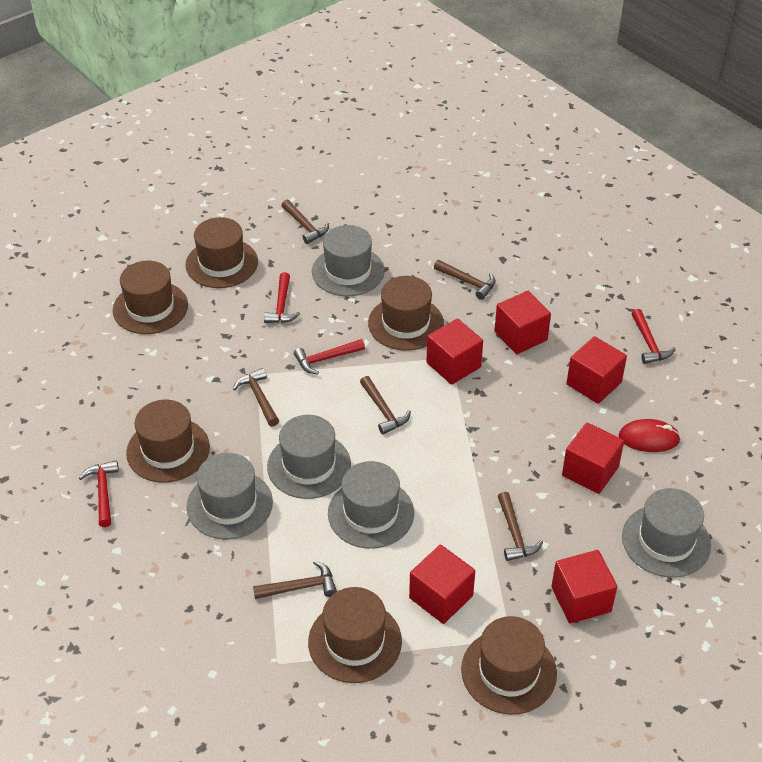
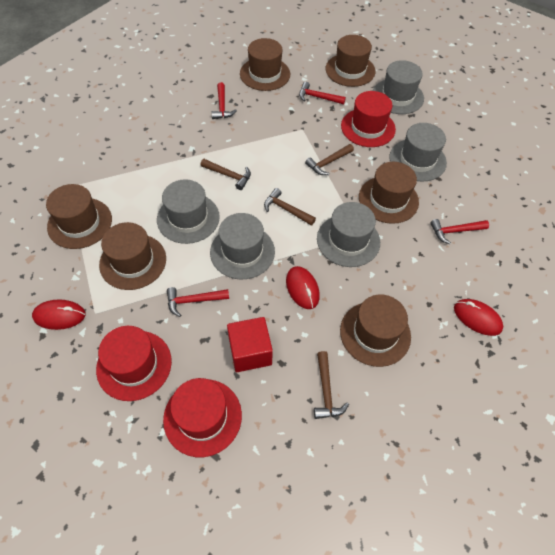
brown hammer: [233,368,279,427] [253,560,337,599] [281,200,329,244] [360,376,411,434] [434,260,496,300] [498,492,543,561] = 6 -> [201,159,251,190] [264,188,316,226] [305,144,354,175] [314,351,349,419] = 4
red cube: [409,545,475,624] [426,318,483,385] [494,291,551,354] [551,550,617,624] [562,422,624,494] [567,336,627,404] = 6 -> [227,317,273,372] = 1
red hat: none = 0 -> [96,326,172,401] [163,378,242,457] [341,91,396,147] = 3
red mouse: [619,419,681,452] = 1 -> [32,299,86,330] [286,266,320,309] [454,299,503,336] = 3

